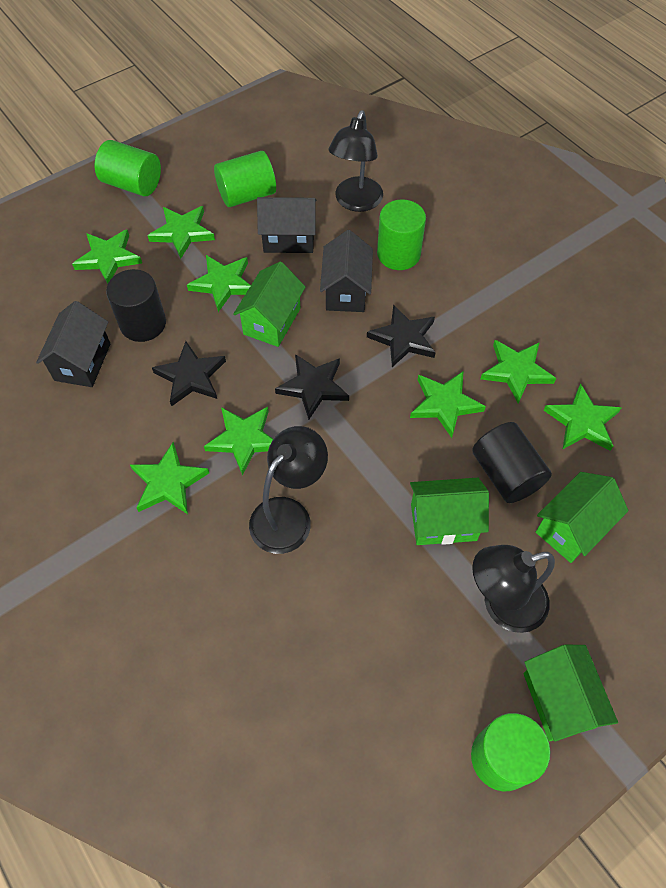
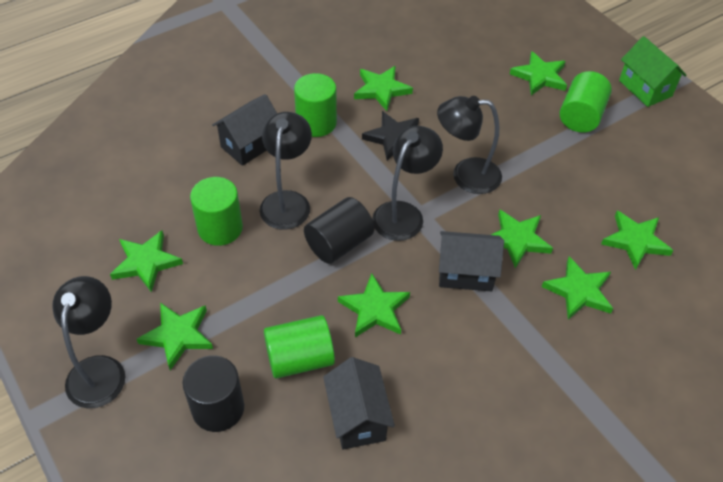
black lamp: [249,426,328,554] [328,110,383,212] [472,545,555,633] = 3 -> [52,276,125,408] [260,112,312,230] [372,126,443,241] [437,96,502,194] = 4
black star: [152,341,226,406] [275,354,349,420] [367,305,436,367] = 3 -> [362,111,419,161] = 1
green house: [233,261,306,347] [410,478,489,545] [523,645,618,742] [536,472,628,563] = 4 -> [619,36,687,107] = 1

